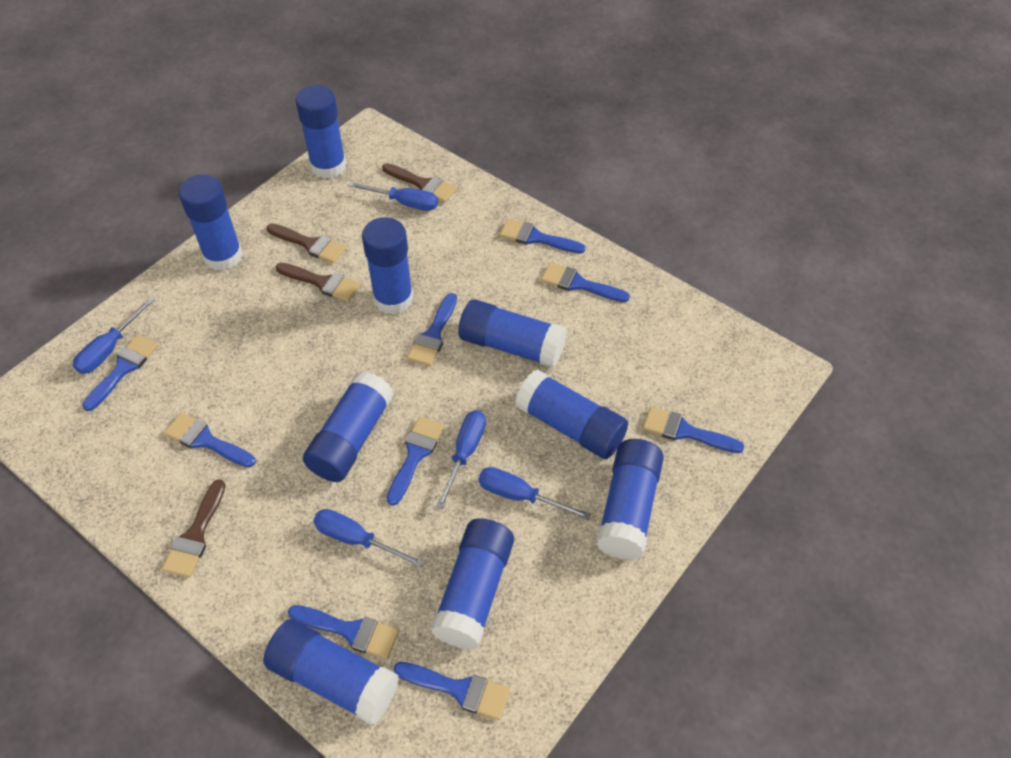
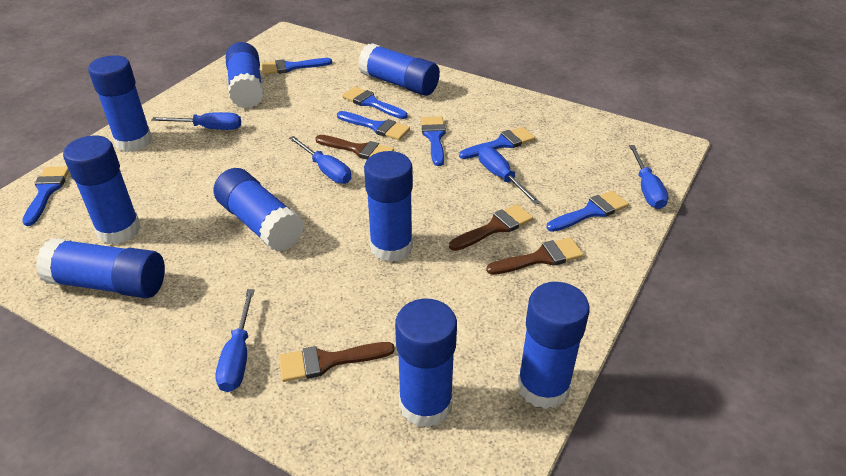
blue brush: [82,334,158,411] [164,413,256,467] [288,605,399,659] [387,416,444,506] [394,662,510,720] [407,293,457,366] [500,219,586,253] [541,263,630,302] [643,407,744,453] = 9 -> [22,166,69,226] [261,58,332,75] [337,111,410,140] [342,87,408,119] [421,116,446,166] [459,127,535,159] [546,191,629,232] = 7

